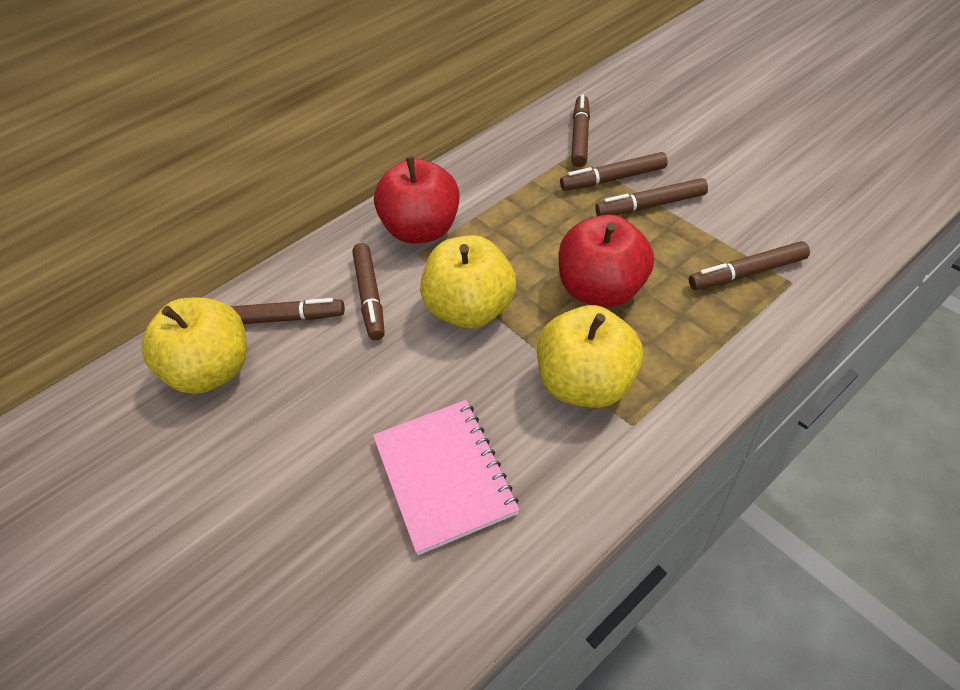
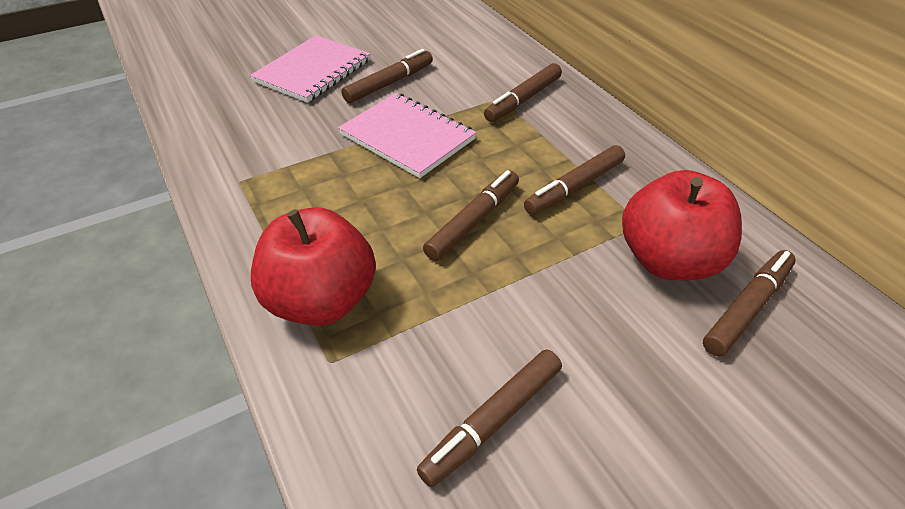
pink notebook: [373,400,519,555] = 1 -> [250,35,370,103] [338,93,477,178] = 2
yellow apple: [142,297,247,394] [420,235,516,328] [537,305,643,408] = 3 -> none = 0

